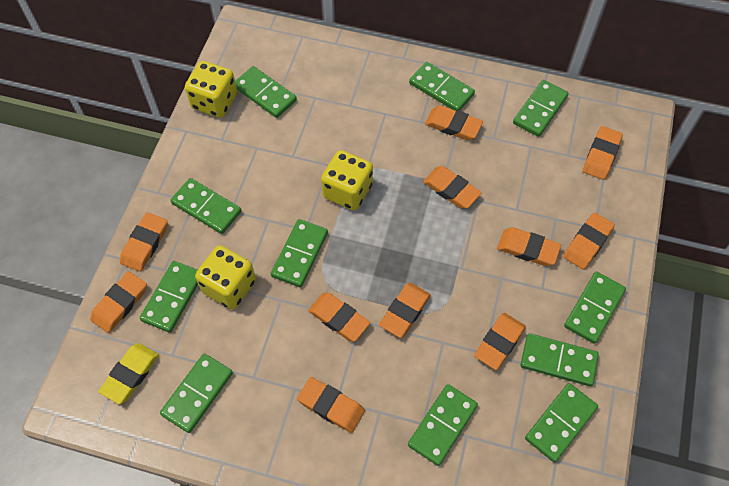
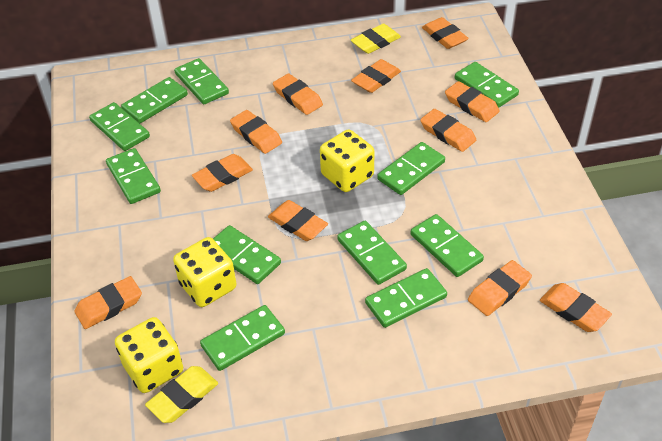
yellow eraser: [98,343,159,404] = 1 -> [145,366,218,423] [351,24,401,54] = 2

